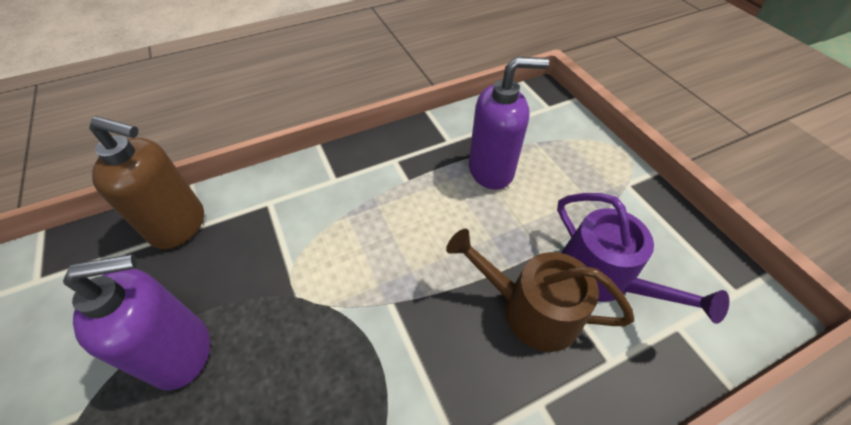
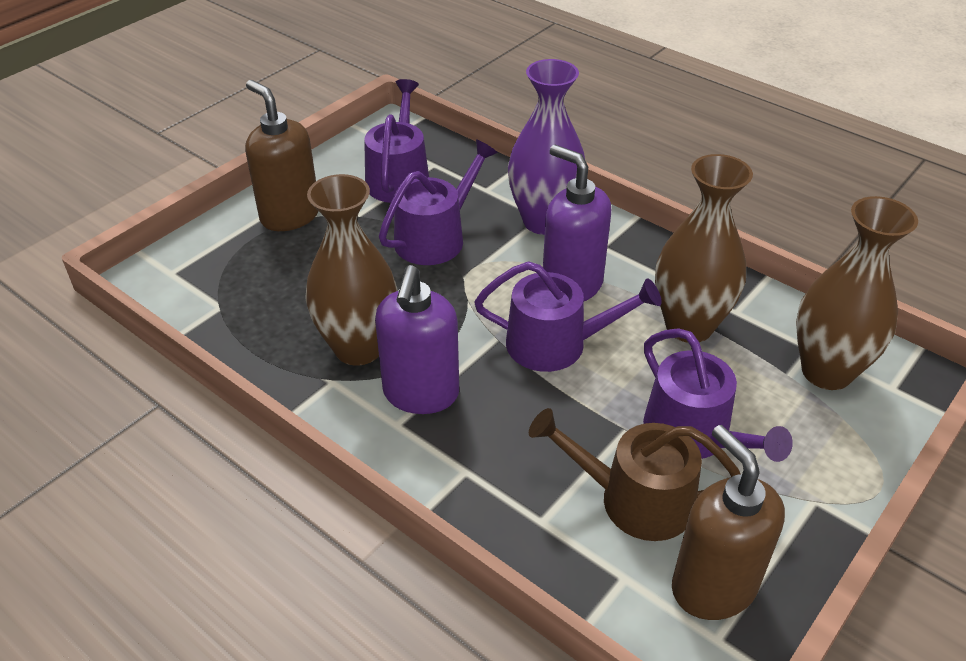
brown soap dispenser: [89,116,204,249] = 1 -> [245,80,318,231] [672,425,785,620] = 2
brown vase: none = 0 -> [305,174,398,366] [655,154,753,342] [796,196,918,390] = 3
purple vase: none = 0 -> [508,59,585,235] = 1
purple watering can: [557,193,729,324] = 1 -> [364,79,429,203] [379,139,498,265] [474,261,662,372] [643,328,793,462] = 4

